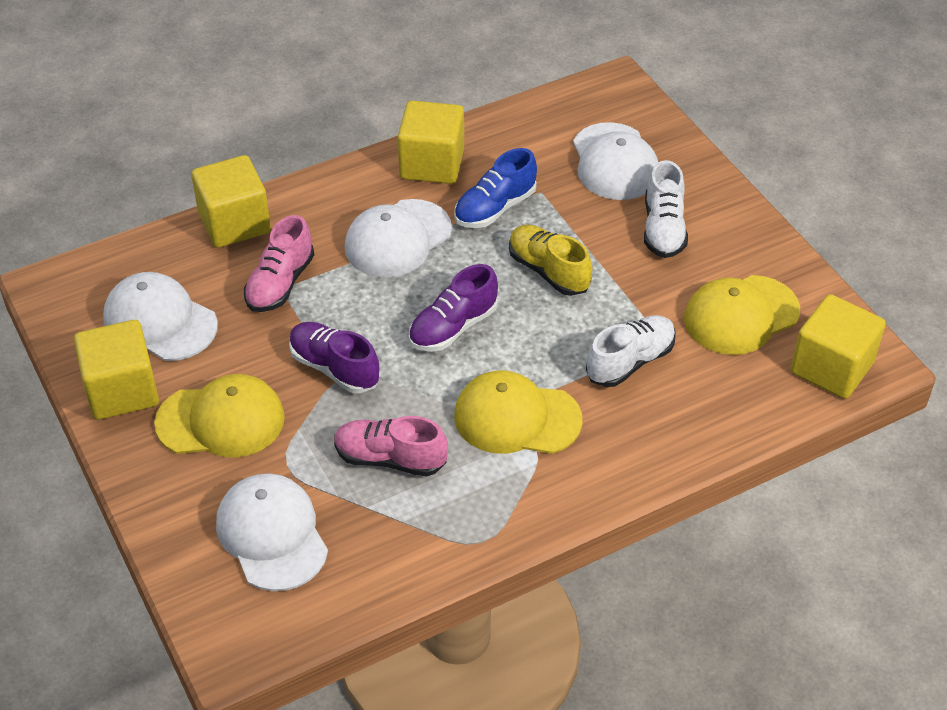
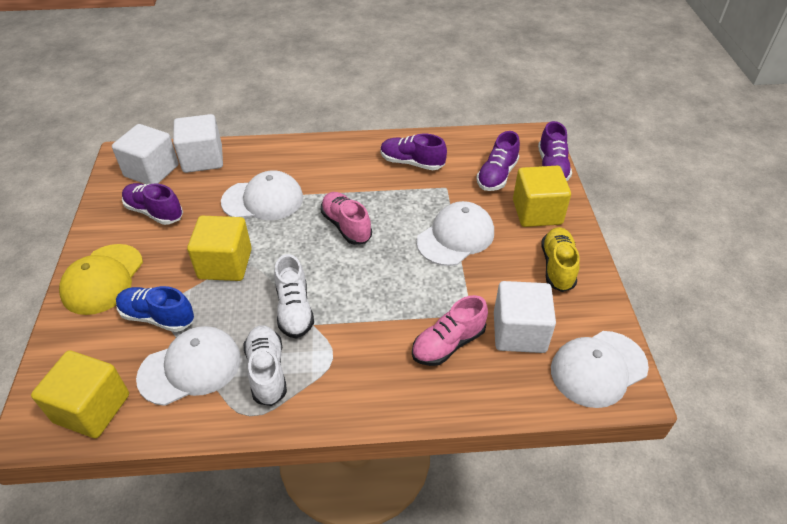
purple shoe: [289,322,380,393] [409,264,498,352] = 2 -> [122,183,183,225] [381,134,447,170] [477,131,520,191] [538,121,572,181] = 4
white cube: none = 0 -> [112,124,179,185] [173,114,223,173] [494,281,556,353] = 3
yellow cap: [154,374,285,458] [454,370,582,454] [684,275,800,355] = 3 -> [59,244,143,315] = 1
yellow cube: [74,320,159,420] [191,155,271,248] [397,101,464,184] [790,294,886,399] = 4 -> [31,351,129,438] [187,216,252,281] [513,166,571,227] = 3

